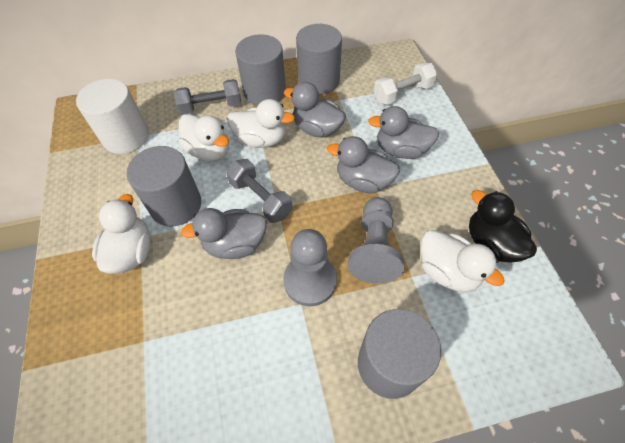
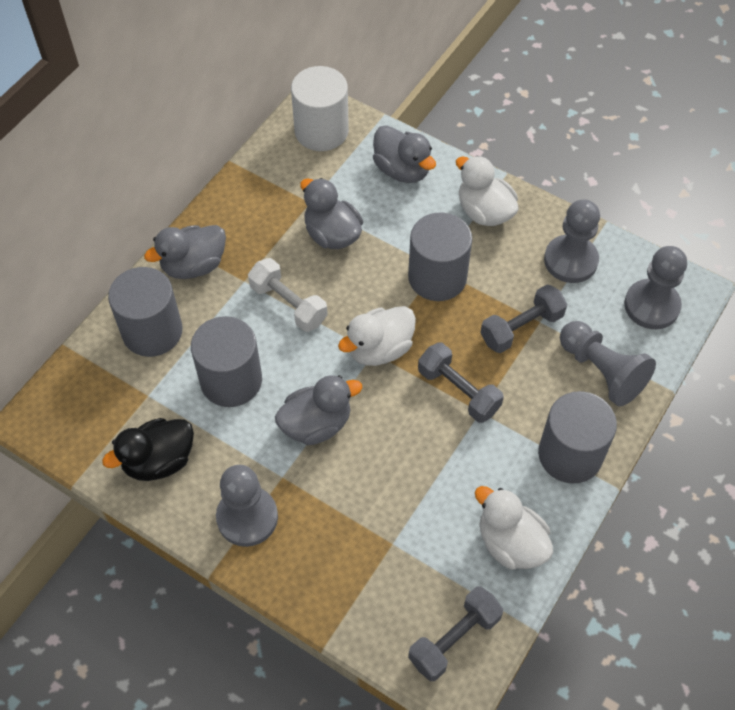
grey dumbbell: [174,79,242,115] [226,159,293,223] = 2 -> [408,586,503,681] [418,343,504,423] [480,284,567,353] = 3
grey pawn: [283,229,337,306] [348,197,404,283] = 2 -> [216,465,278,547] [544,199,600,283] [560,321,656,406] [624,246,687,329] = 4
white duck: [92,194,151,274] [179,114,229,161] [227,99,295,148] [421,230,504,292] = 4 -> [338,306,416,366] [456,156,518,226] [475,486,553,569] = 3

